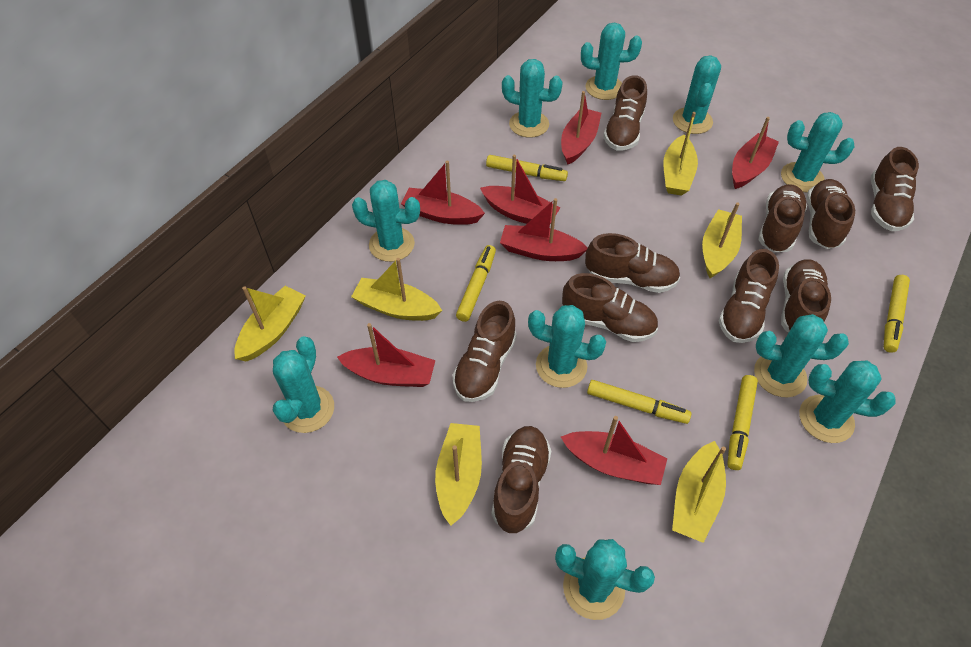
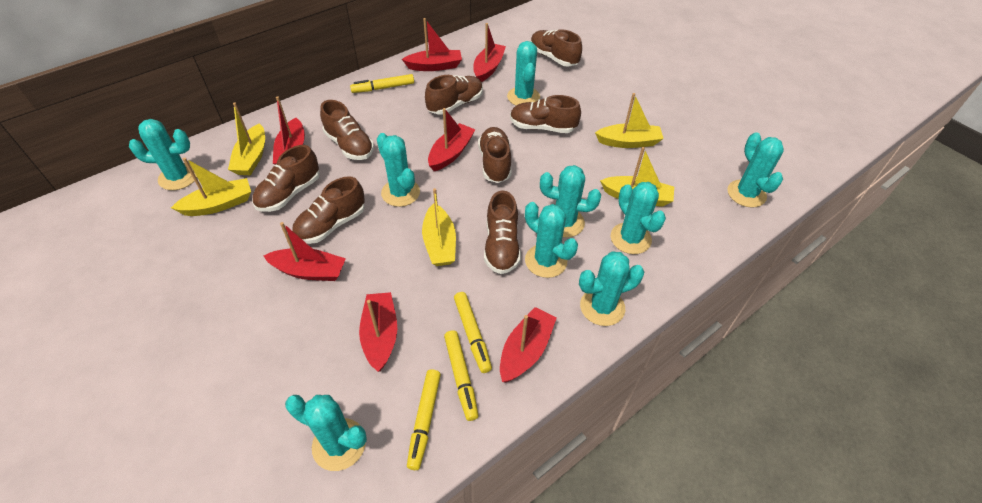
brown shoe: [452,301,517,402] [492,426,551,533] [562,273,658,342] [585,233,680,293] [603,75,647,150] [719,249,779,343] [758,184,807,252] [781,259,831,333] [807,179,855,249] [871,147,919,231] = 10 -> [252,145,320,212] [292,176,365,244] [320,100,374,160] [425,75,483,115] [478,127,512,183] [484,190,521,274] [510,95,581,133] [531,29,582,67] = 8
turquoise cactus: [273,336,334,433] [352,180,420,262] [502,59,563,138] [528,305,606,388] [555,539,655,620] [581,22,642,100] [673,55,721,134] [754,314,849,397] [781,112,854,193] [799,361,896,443] = 10 -> [129,119,197,190] [285,395,367,471] [377,133,420,207] [507,41,540,106] [525,202,578,278] [540,165,601,238] [579,251,644,326] [611,182,666,254] [727,132,784,208] = 9
yellow boat: [234,286,306,362] [351,258,442,321] [435,423,482,526] [663,112,698,196] [672,441,726,543] [702,202,742,278] = 6 -> [171,158,251,216] [228,103,265,175] [422,188,456,266] [595,93,664,148] [600,147,674,207] = 5
yellow marker: [456,245,496,322] [486,155,568,181] [587,380,692,424] [727,375,758,470] [884,275,910,353] = 5 -> [350,74,414,93] [407,369,441,470] [444,330,479,421] [454,292,492,373] = 4

